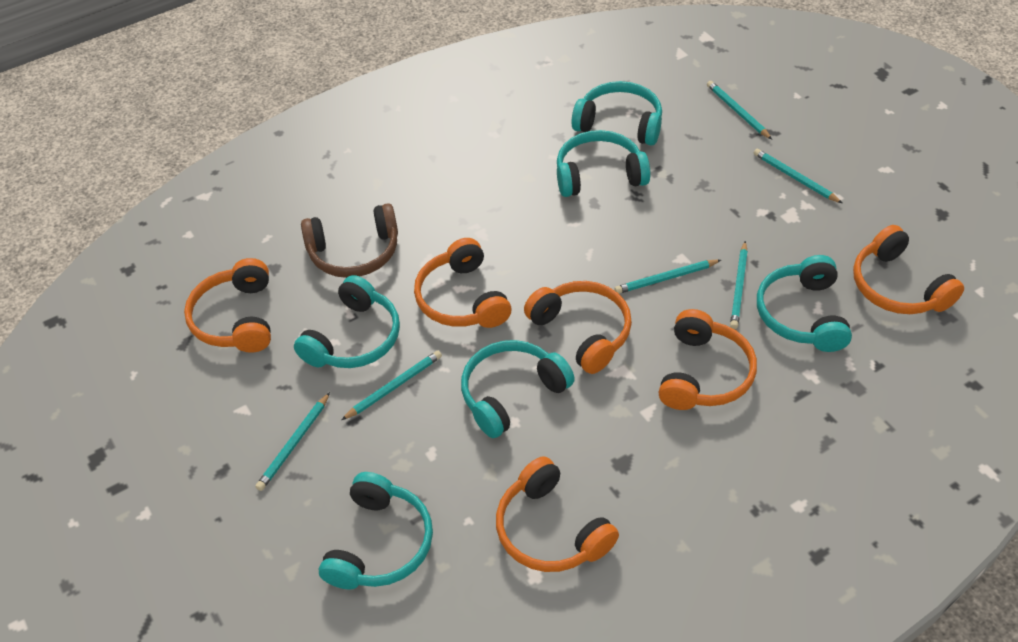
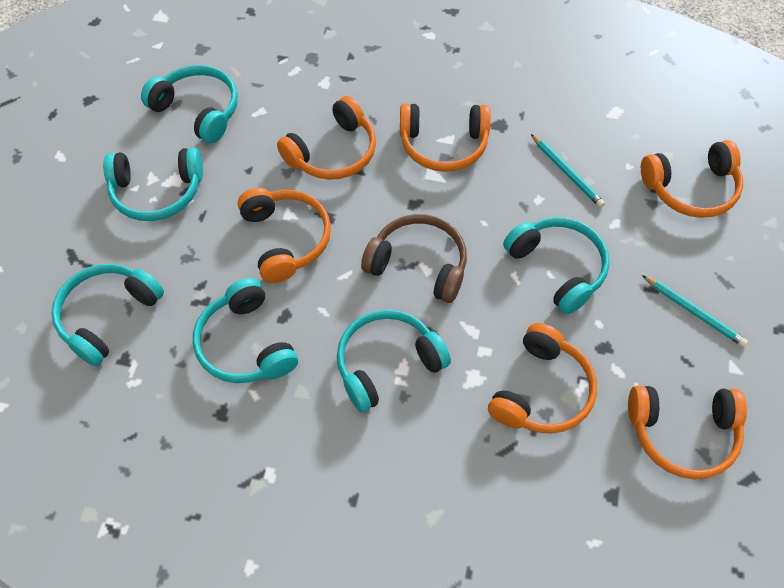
turquoise pencil: [255,392,330,491] [342,351,442,420] [614,260,721,294] [707,81,772,139] [730,241,748,329] [754,149,842,203] = 6 -> [531,134,605,208] [642,275,748,347] = 2

